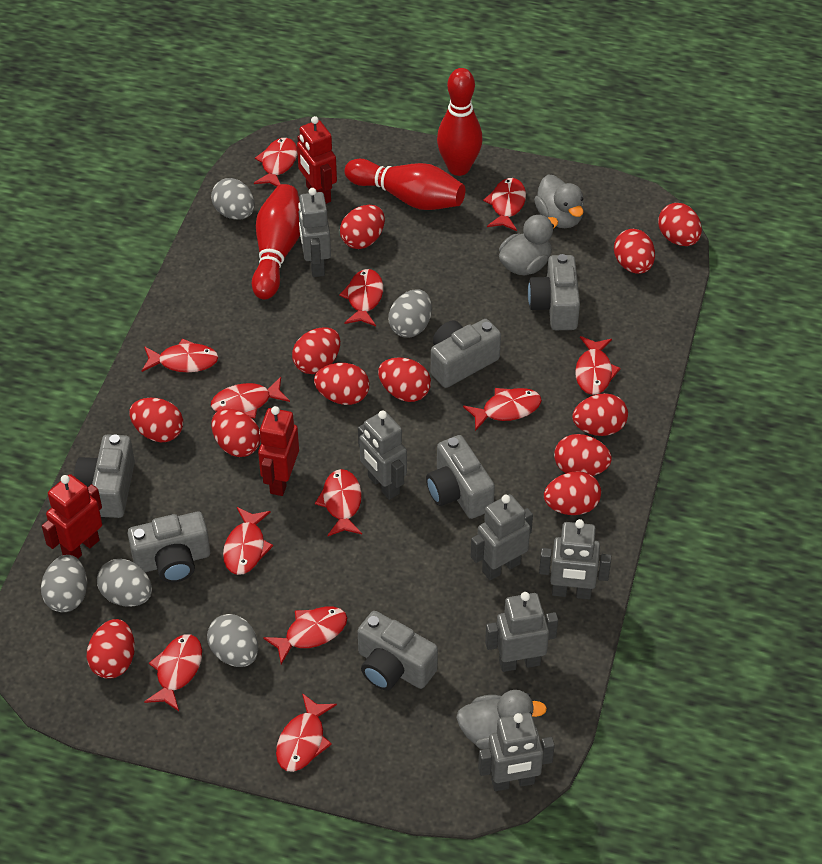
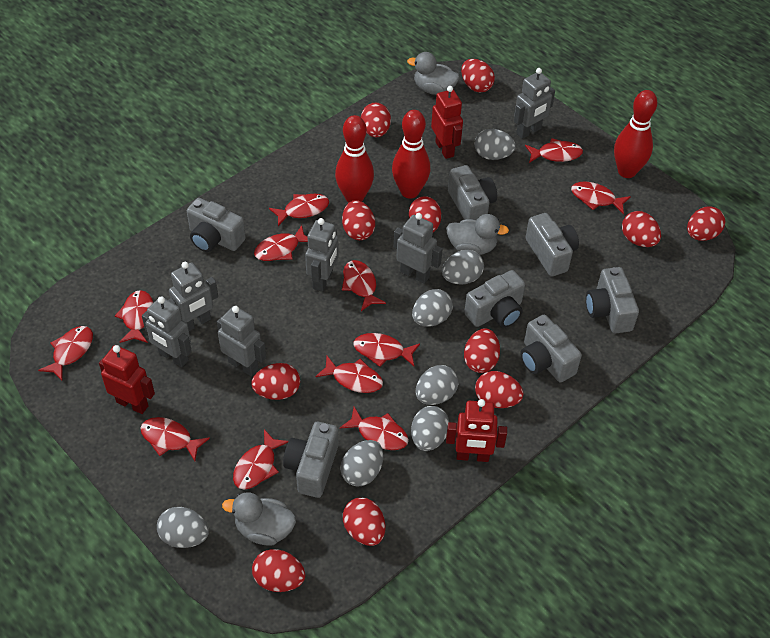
grey camera: [74,434,135,518] [127,512,211,583] [358,611,438,690] [426,435,495,519] [431,319,501,388] [528,254,580,330] = 6 -> [187,198,246,252] [283,422,338,498] [448,165,497,220] [464,270,525,328] [521,315,582,382] [526,213,579,276] [586,267,639,334] = 7
grey egg: [41,555,87,612] [97,559,152,607] [207,614,258,667] [211,178,255,220] [388,289,432,338] = 5 -> [157,507,209,548] [340,440,383,487] [411,406,449,451] [412,289,453,327] [416,365,458,405] [442,250,484,285] [474,129,516,160] = 7
red egg: [87,619,135,678] [129,398,183,442] [211,409,260,457] [292,327,340,374] [314,363,369,405] [340,205,385,249] [378,357,431,402] [544,471,601,515] [554,434,612,476] [572,393,628,436] [614,229,655,274] [658,203,702,246] = 12 -> [251,363,300,400] [252,549,305,592] [342,200,375,240] [343,498,385,546] [361,103,391,137] [409,196,441,232] [461,59,495,93] [464,328,500,373] [475,371,523,408] [622,211,661,247] [687,206,725,241] = 11

